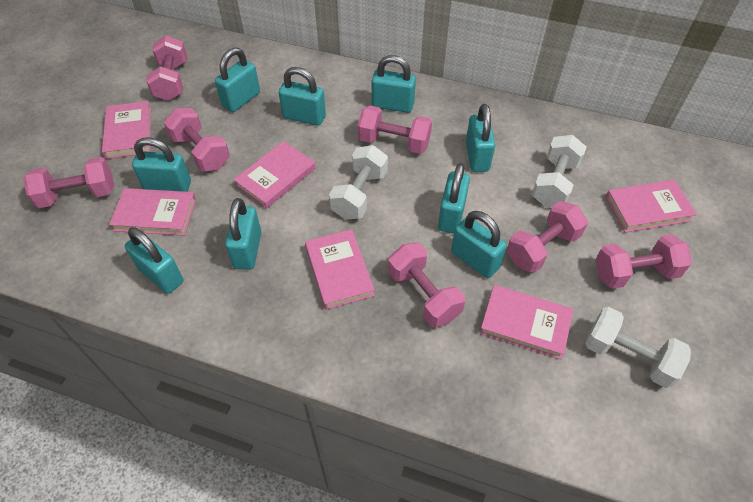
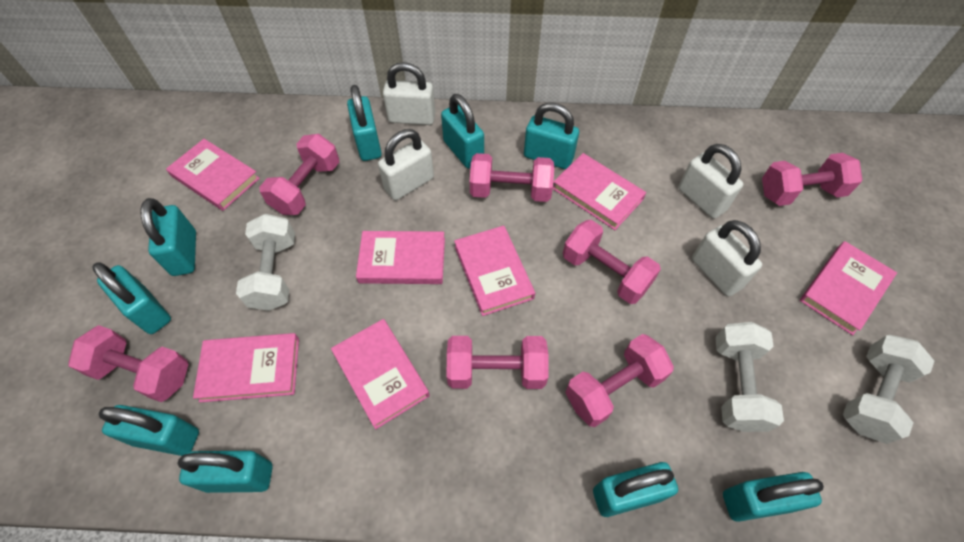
pink book: [102,101,151,159] [109,188,196,236] [233,141,315,209] [305,229,375,310] [480,285,574,360] [606,180,697,233] = 6 -> [166,139,260,211] [193,333,299,403] [331,319,430,429] [356,231,445,284] [454,226,535,316] [553,153,646,230] [800,241,897,335] = 7
white padlock: none = 0 -> [378,129,434,200] [383,62,435,125] [678,144,743,219] [692,220,762,296] = 4

